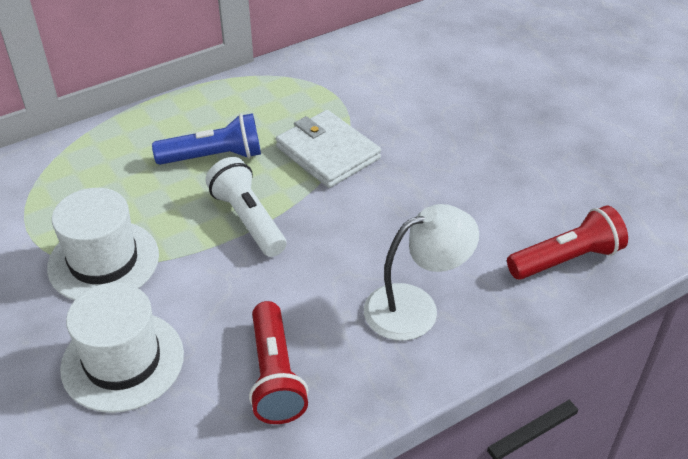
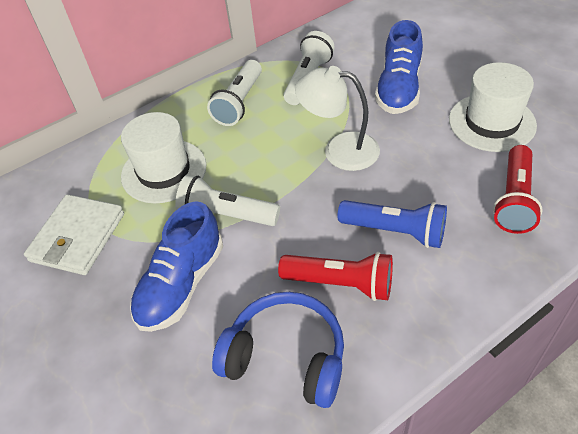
blue headphones: none = 0 -> [212,292,344,408] = 1
blue shoe: none = 0 -> [130,201,223,332] [375,20,423,114] = 2
white flashlight: [206,157,287,257] = 1 -> [175,175,280,226] [207,60,262,126] [284,31,335,105] = 3

